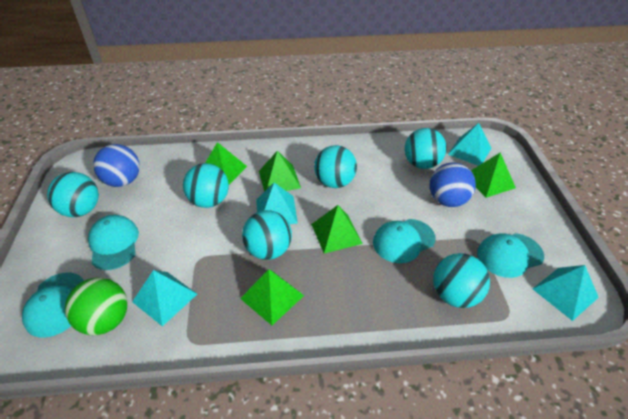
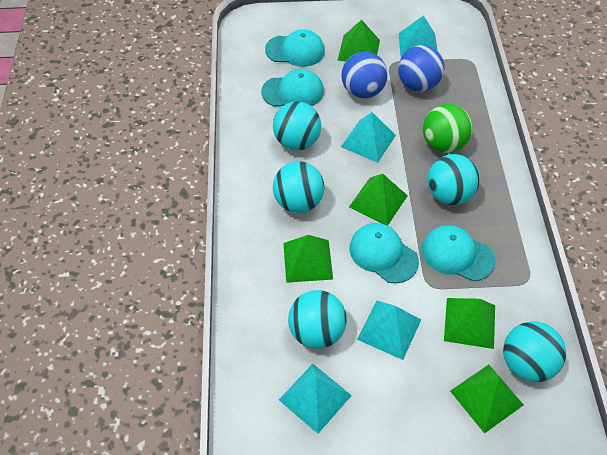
turquoise ball: [47,172,99,217] [183,163,229,208] [242,210,292,260] [314,145,357,188] [404,128,447,169] [433,253,490,308] = 6 -> [273,101,321,150] [273,161,324,213] [288,290,347,349] [427,154,480,205] [503,321,566,382] = 5

